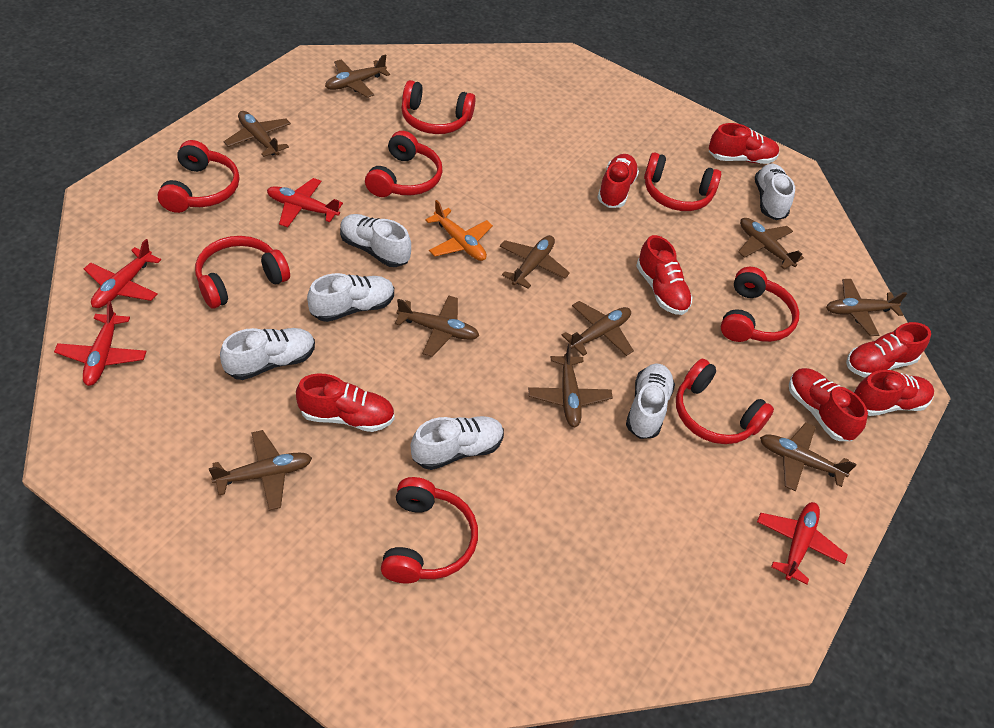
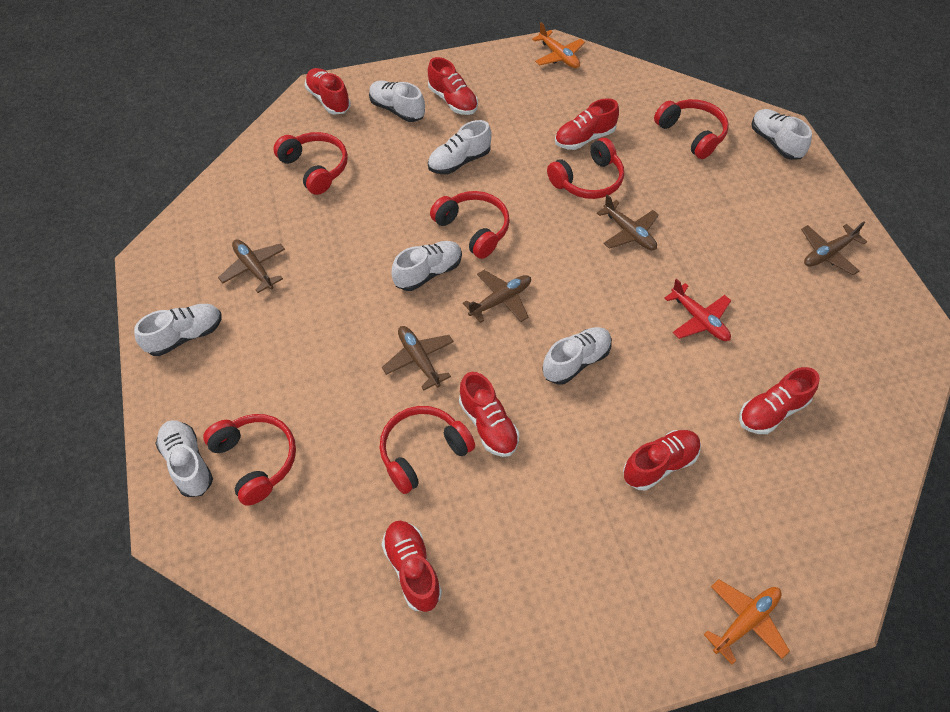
brown plane: [209,430,312,510] [224,111,291,157] [325,54,390,98] [395,295,479,357] [500,235,570,289] [528,343,613,427] [562,301,634,356] [738,218,804,269] [760,422,857,491] [826,279,907,336] = 10 -> [218,239,285,293] [382,326,454,390] [463,270,531,323] [597,194,659,250] [801,222,867,275] = 5
orange plane: [425,200,493,261] = 1 -> [532,22,585,68] [704,579,790,664] = 2
red headphones: [157,140,239,213] [195,236,290,309] [365,131,442,197] [381,477,478,583] [401,80,476,134] [644,152,721,211] [676,358,774,444] [721,267,799,342] = 8 -> [203,414,296,506] [273,132,348,195] [380,406,475,494] [430,191,510,259] [547,138,624,199] [654,99,729,159] = 6
red plane: [54,301,147,386] [84,239,161,308] [267,178,343,227] [757,502,847,585] = 4 -> [665,279,731,341] = 1
white shoe: [220,328,315,380] [307,273,394,322] [340,214,411,267] [411,416,504,470] [626,363,675,439] [755,164,795,220] = 6 -> [134,304,222,356] [155,420,213,497] [369,81,425,122] [391,241,462,291] [428,120,492,174] [542,327,612,385] [751,109,812,160] = 7

